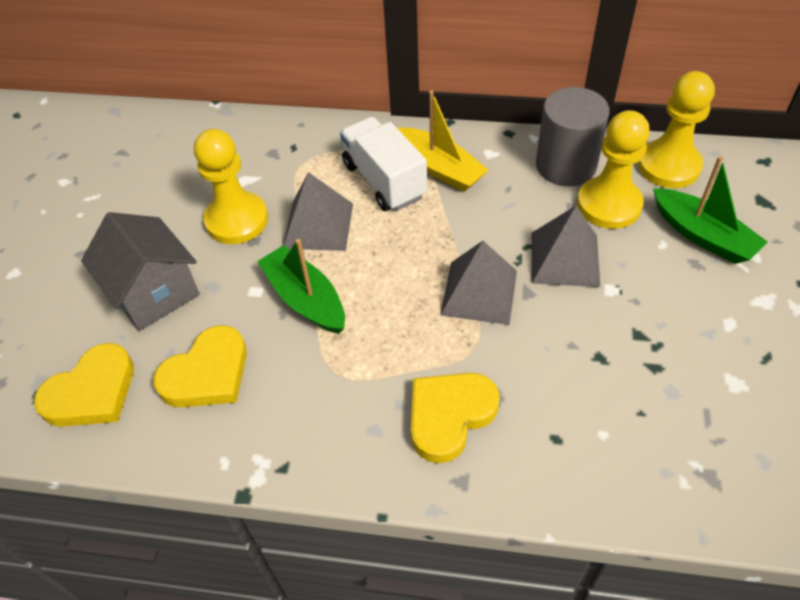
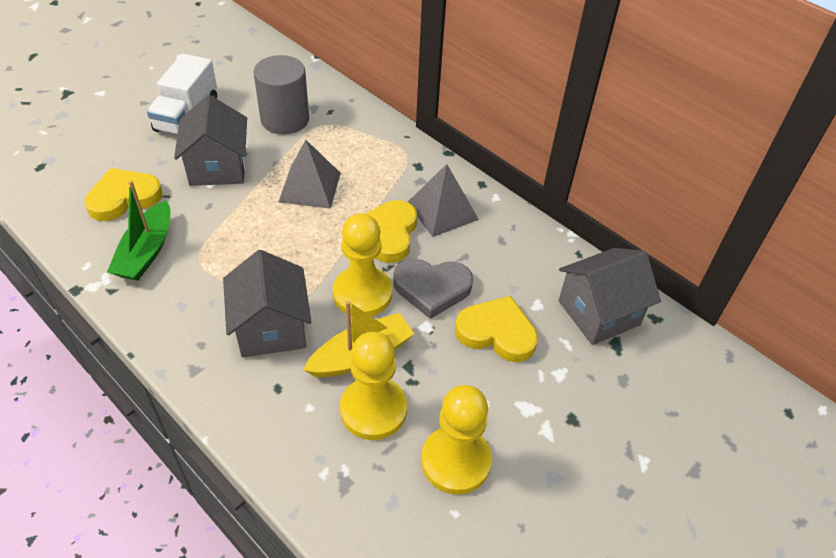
green boat: [257,239,345,334] [653,156,767,264] = 2 -> [107,180,171,281] = 1
grey heart: none = 0 -> [393,259,473,319] = 1
grey house: [81,212,200,331] = 1 -> [174,95,247,186] [223,250,311,357] [558,248,661,345] = 3
grey pyramid: [283,172,353,251] [440,241,517,325] [532,206,600,287] = 3 -> [279,140,341,209] [408,164,479,237] = 2

